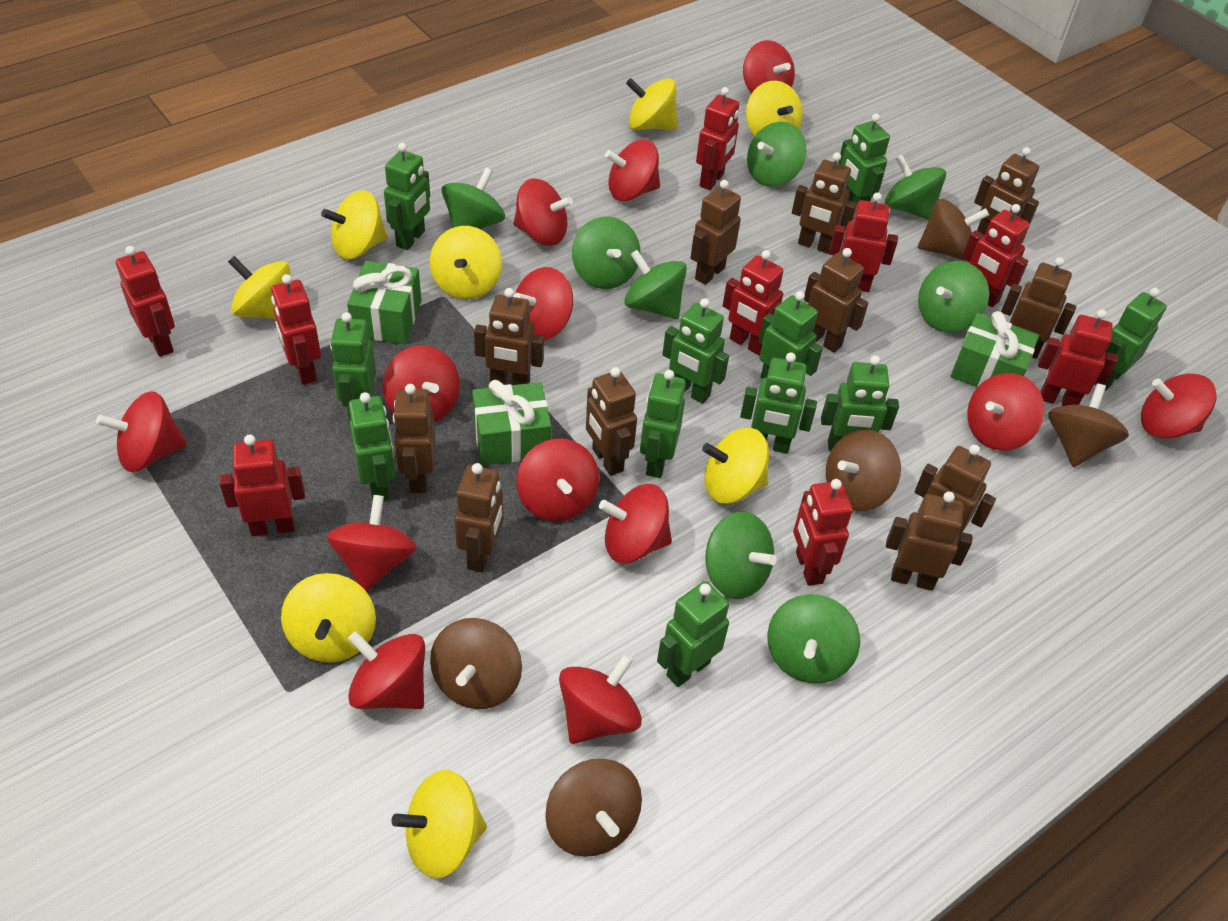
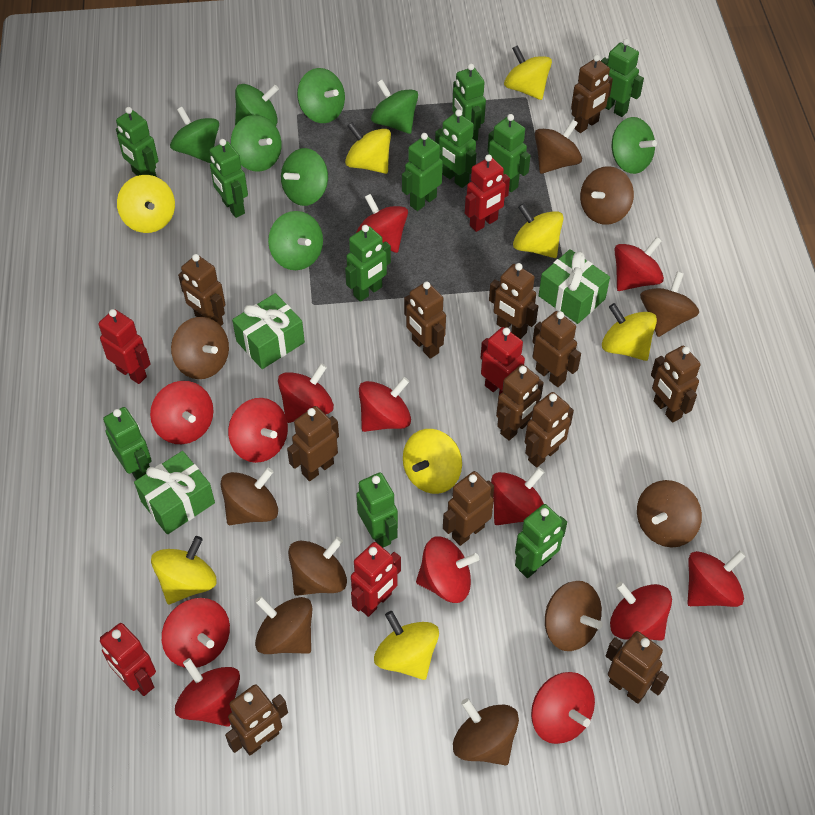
brown robot: [393,384,436,493] [455,463,503,572] [474,288,544,385] [586,367,637,476] [690,180,741,285] [792,152,857,254] [803,248,868,353] [886,492,973,591] [915,445,996,537] [974,147,1039,236] [1001,257,1076,359] = 11 -> [178,254,225,326] [225,684,288,756] [287,406,339,481] [404,282,446,359] [443,471,494,546] [489,263,539,339] [496,365,544,441] [525,392,574,467] [532,311,581,387] [571,55,613,133] [606,631,669,704] [651,346,701,423] = 12
brown spinning top: [430,618,522,709] [545,759,642,857] [826,429,901,511] [918,199,989,260] [1048,383,1129,467] = 5 -> [171,317,229,379] [221,467,278,525] [255,596,312,654] [288,537,347,596] [453,698,519,765] [535,120,582,174] [545,581,602,651] [580,166,634,225] [637,480,702,547] [640,272,699,337] = 10
red robot: [116,246,175,357] [219,434,305,536] [271,274,321,385] [696,87,739,190] [723,250,784,355] [793,479,853,586] [829,193,898,292] [962,204,1030,307] [1038,309,1118,406] = 9 -> [99,309,151,384] [100,623,156,696] [351,542,401,617] [465,154,510,232] [480,327,529,395] = 5

